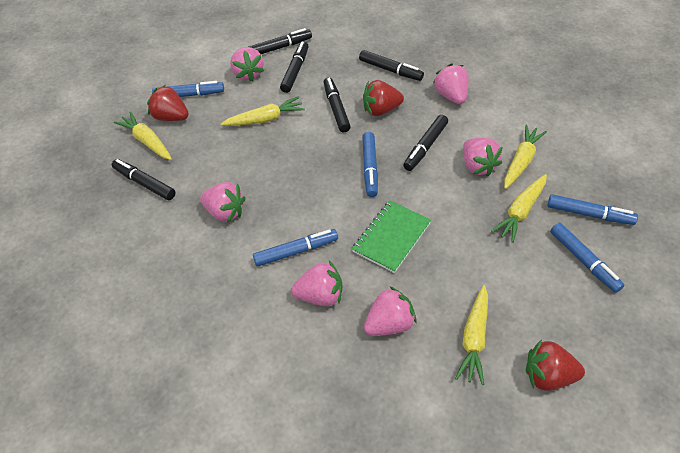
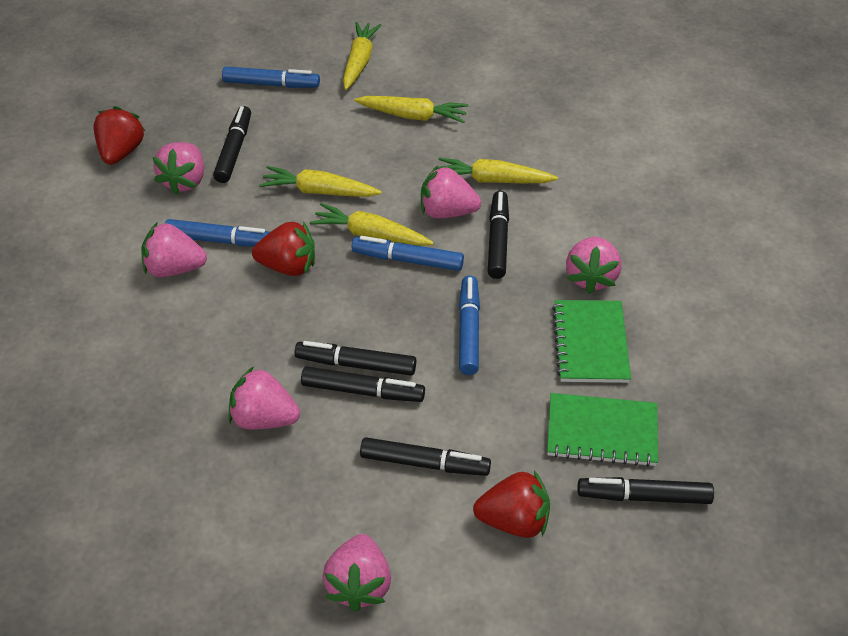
blue marker: [152,81,224,97] [253,229,338,267] [362,132,378,197] [547,194,638,225] [550,223,624,293] = 5 -> [165,219,270,247] [222,67,320,88] [352,236,464,271] [459,276,480,375] = 4
green notebook: [352,200,431,273] = 1 -> [547,393,658,467] [552,300,631,383] = 2

